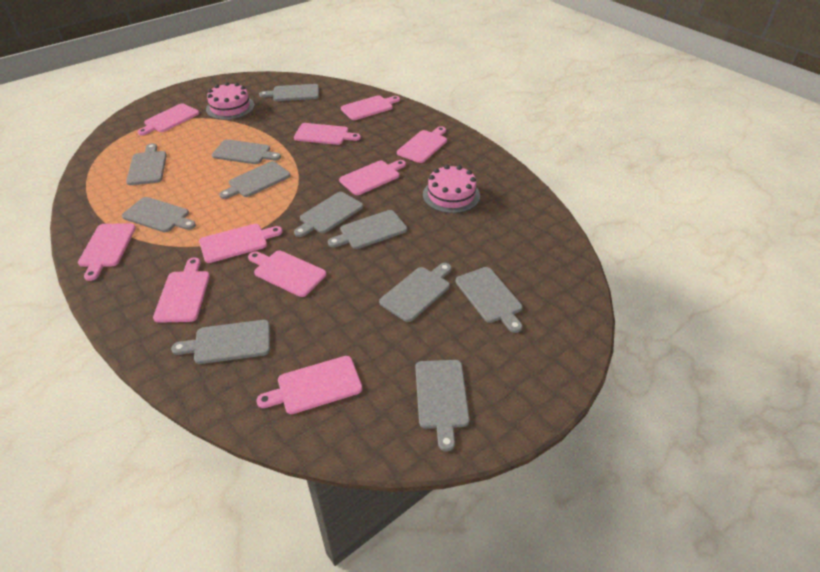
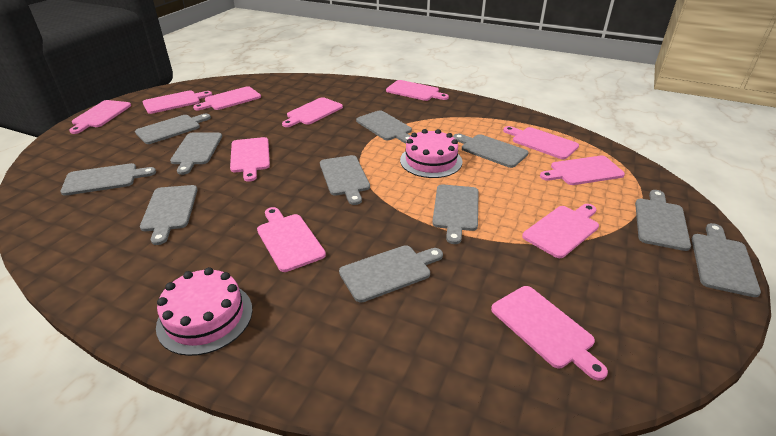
pink cutting board: [78,224,136,281] [137,103,199,135] [153,257,210,323] [199,224,282,263] [248,251,326,297] [256,356,362,414] [294,123,361,145] [339,160,406,195] [341,95,400,120] [397,126,447,163] = 10 -> [69,100,131,134] [143,90,212,114] [193,86,261,110] [230,137,270,182] [257,207,326,272] [282,97,343,127] [386,80,449,101] [491,286,608,381] [503,126,579,159] [522,204,599,258] [540,156,625,185] = 11

